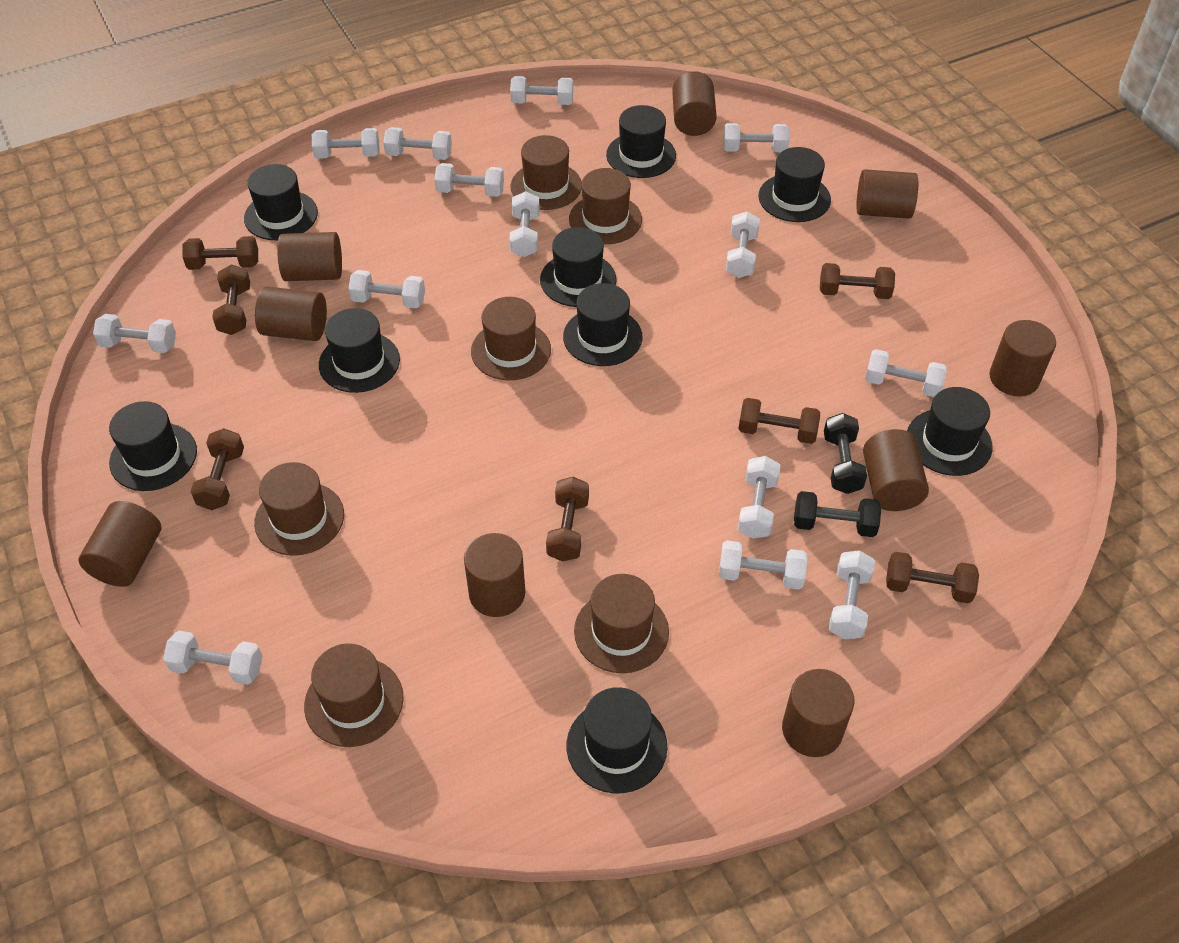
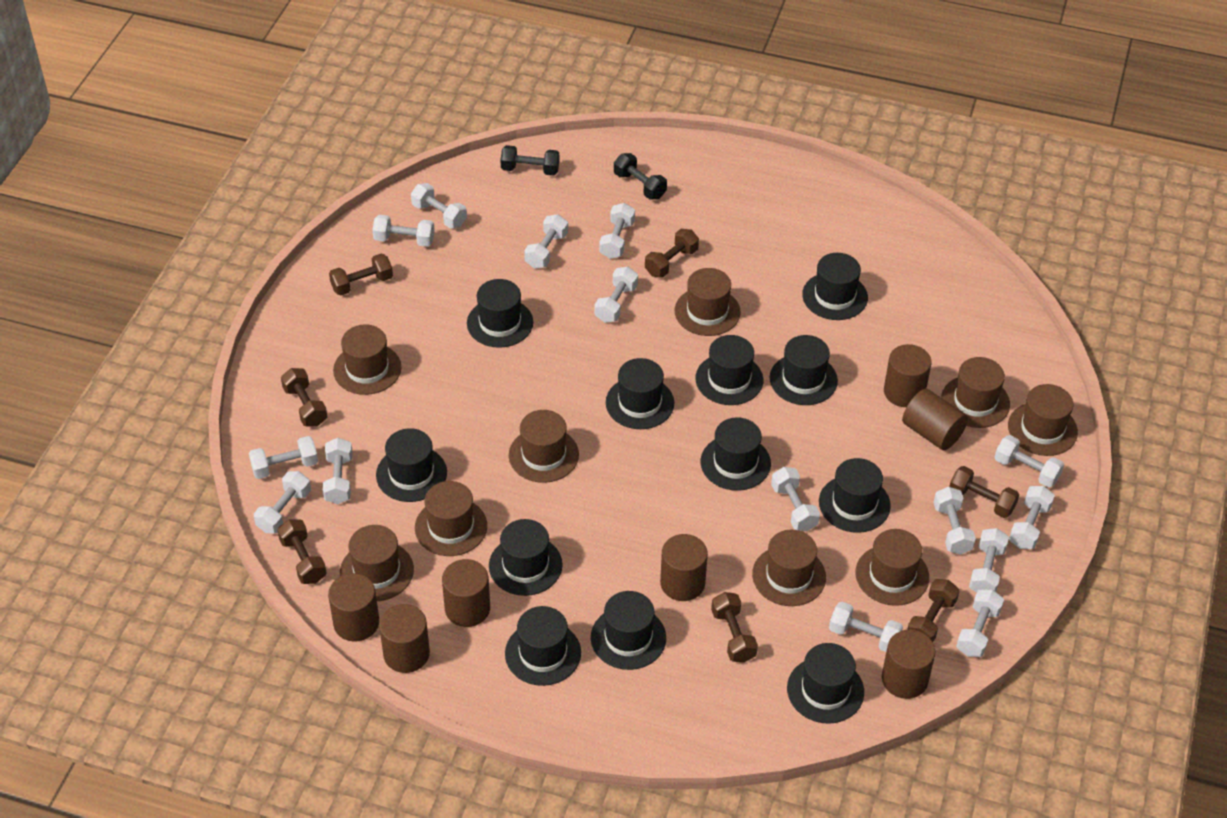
black hat: [109,401,197,491] [244,164,318,240] [319,308,400,393] [540,227,616,307] [563,283,643,366] [567,687,667,793] [606,105,676,178] [758,147,831,222] [907,387,992,476] = 9 -> [376,428,447,502] [467,279,533,348] [489,519,563,596] [505,606,581,686] [591,591,666,670] [606,358,674,429] [695,335,763,405] [701,417,771,491] [770,335,838,405] [787,643,864,724] [802,253,868,320] [819,458,891,533] = 12
brown cylinder: [78,501,161,587] [255,287,327,341] [277,232,342,281] [464,533,525,617] [672,71,717,136] [782,669,854,757] [856,169,918,219] [863,429,929,511] [989,320,1056,396] = 9 -> [328,573,379,642] [379,604,430,673] [442,559,490,627] [660,534,708,601] [882,630,935,699] [884,344,932,407] [902,389,968,450] = 7
brown hat: [254,462,344,556] [304,643,403,747] [471,297,551,380] [510,135,582,210] [569,168,642,244] [574,574,669,673] = 6 -> [333,324,401,395] [340,525,414,601] [415,481,487,556] [509,410,579,483] [675,268,741,336] [752,530,826,606] [855,529,929,606] [941,357,1010,428] [1008,384,1078,456] = 9
white dumbbell: [93,314,176,353] [163,631,262,685] [312,128,380,159] [348,270,425,309] [383,127,452,160] [434,163,504,197] [509,191,540,257] [510,76,573,105] [719,541,807,590] [723,123,789,152] [726,211,760,278] [738,456,781,539] [829,550,875,639] [865,349,947,397] = 14 -> [249,436,318,479] [254,471,311,533] [323,438,353,504] [372,215,435,247] [411,183,467,229] [524,214,568,269] [595,267,638,323] [599,203,635,259] [771,467,820,531] [829,602,903,652] [933,487,976,555] [956,589,1004,657] [969,528,1009,593] [994,435,1064,487] [1009,486,1055,549] = 15

